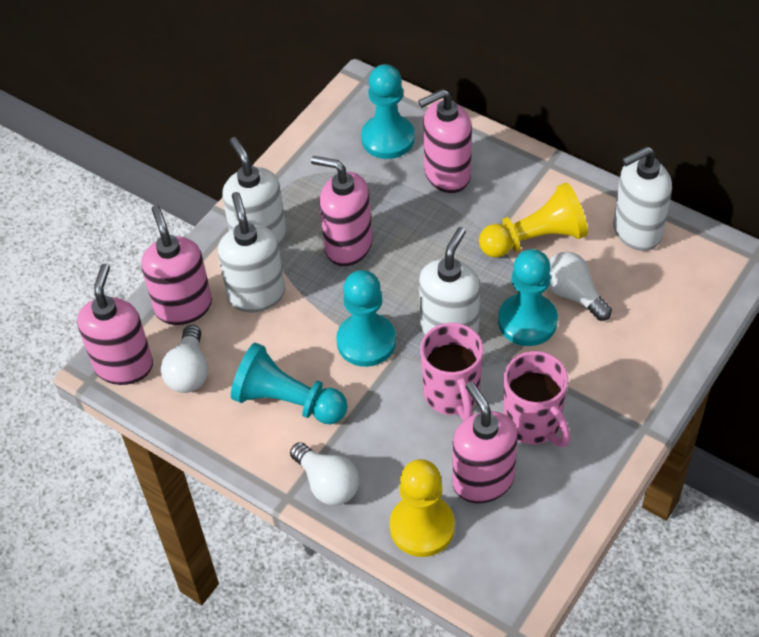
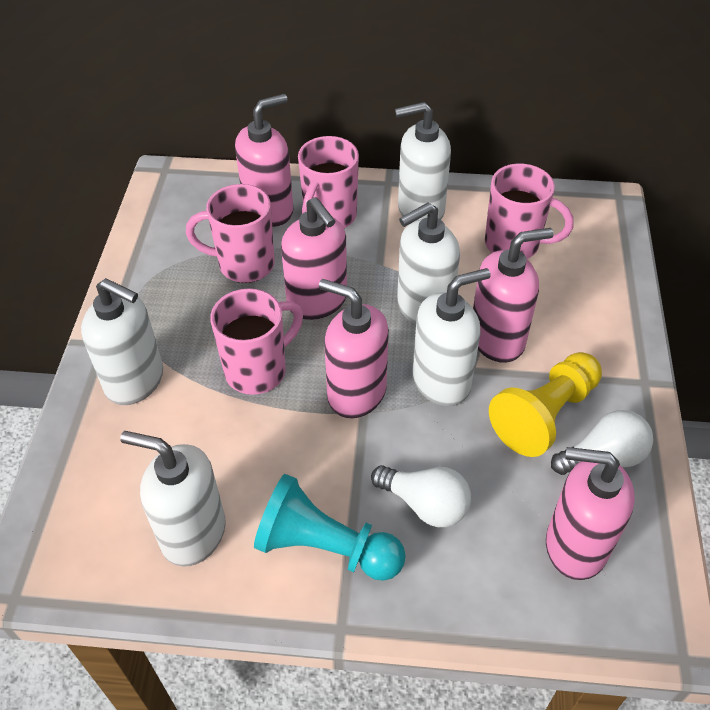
pink mug: [420,323,483,421] [504,351,570,447] = 2 -> [186,184,275,283] [210,288,303,395] [298,136,359,228] [485,163,574,259] = 4
turquoise pawn: [231,342,348,424] [336,270,396,367] [361,64,415,159] [498,249,558,346] = 4 -> [254,474,406,581] = 1
white light bulb: [161,325,208,393] [290,442,359,505] [548,252,612,321] = 3 -> [371,465,471,527] [551,410,653,475] = 2
white soap dispenser: [218,192,285,312] [222,137,286,245] [419,227,480,335] [613,146,672,251] = 4 -> [81,278,163,405] [120,431,226,567] [395,102,451,220] [397,203,460,325] [412,268,491,407] = 5
yellow pawn: [390,459,455,557] [479,182,588,258] = 2 -> [489,352,602,457] = 1

